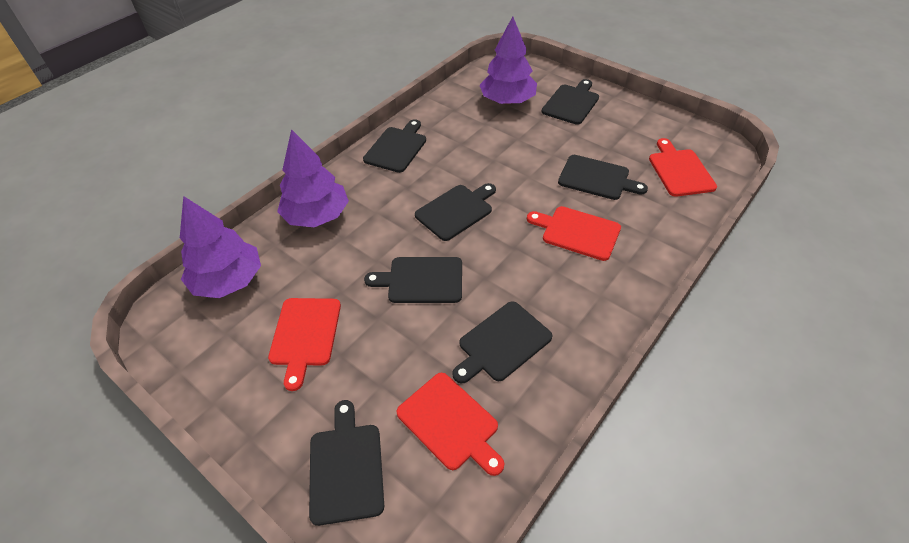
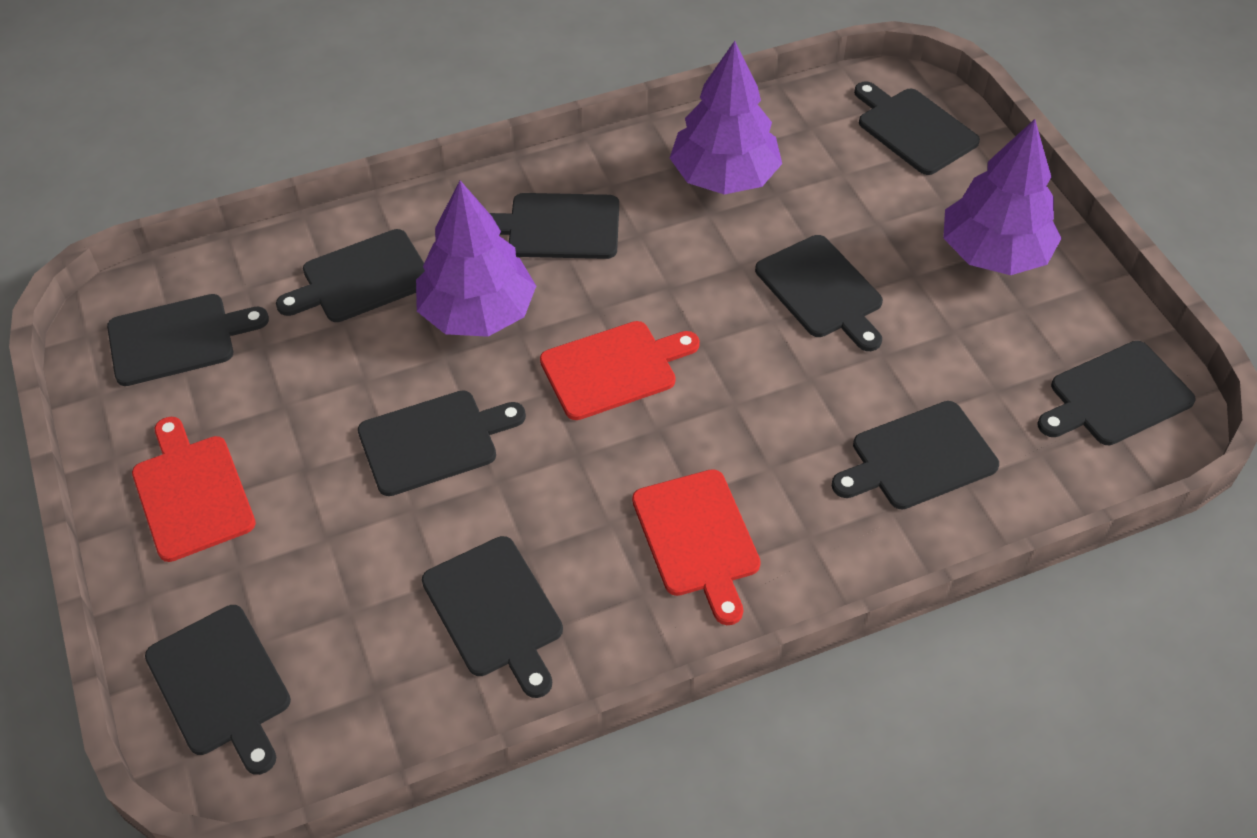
black cutting board: [309,400,384,526] [363,119,426,173] [364,257,462,303] [415,183,496,241] [452,301,553,384] [542,79,599,125] [558,155,648,200] = 7 -> [107,294,269,386] [145,605,291,775] [276,229,425,322] [358,390,526,496] [422,536,563,698] [490,193,619,259] [755,235,883,351] [832,401,999,510] [854,81,980,175] [1037,341,1196,445] = 10
red cutting board: [268,298,341,391] [396,373,504,476] [527,206,621,261] [649,138,717,197] = 4 -> [132,417,256,562] [540,321,700,420] [632,469,761,625] = 3

